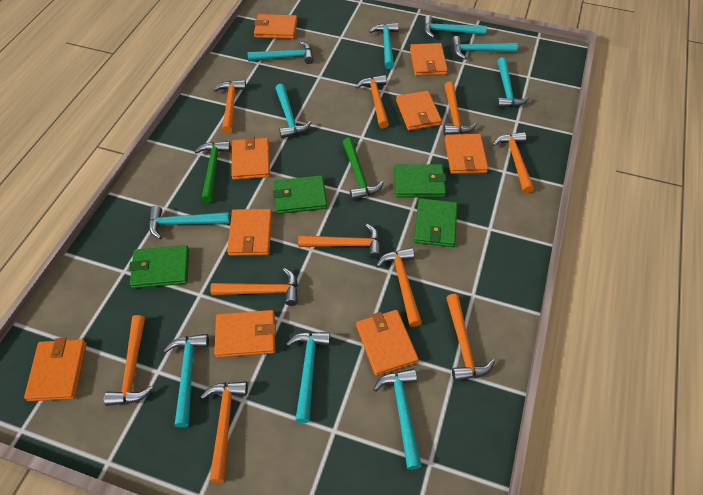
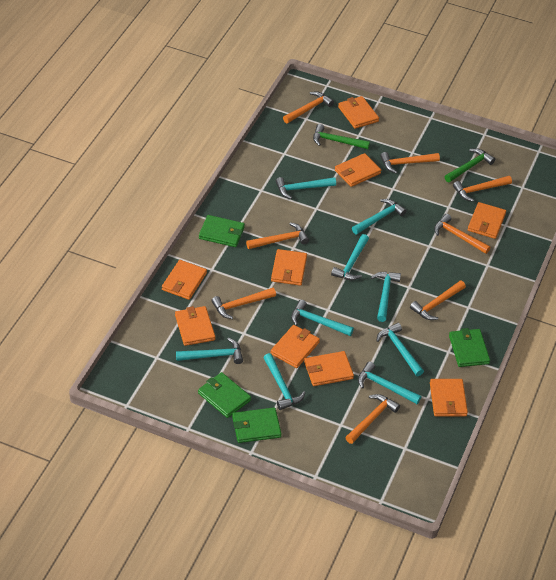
orange hammer: [104,315,153,406] [200,381,248,483] [210,268,298,306] [213,80,246,134] [298,224,381,259] [356,75,389,129] [376,248,422,327] [443,82,477,136] [446,294,495,382] [493,132,534,193] = 10 -> [211,288,276,319] [246,222,309,249] [283,91,334,124] [345,394,400,444] [380,152,440,173] [410,281,466,320] [434,214,490,254] [453,176,512,202] = 8
turquoise hammer: [149,206,230,239] [163,334,209,428] [248,41,314,64] [275,84,312,138] [286,332,330,423] [369,23,399,69] [373,369,422,470] [424,15,487,38] [452,36,518,59] [497,57,529,108] = 10 -> [176,338,243,364] [263,353,305,410] [276,177,336,199] [291,300,354,336] [331,234,369,280] [352,199,407,234] [358,361,421,404] [371,272,401,322] [377,323,424,376] = 9

